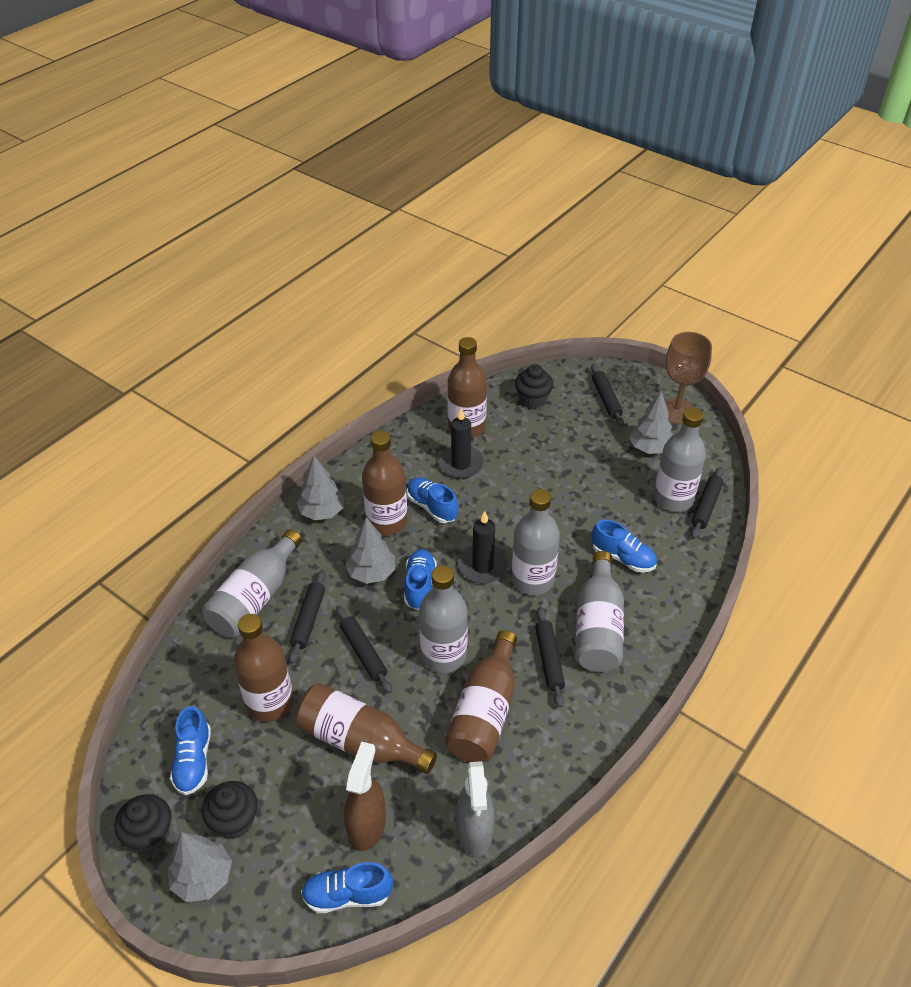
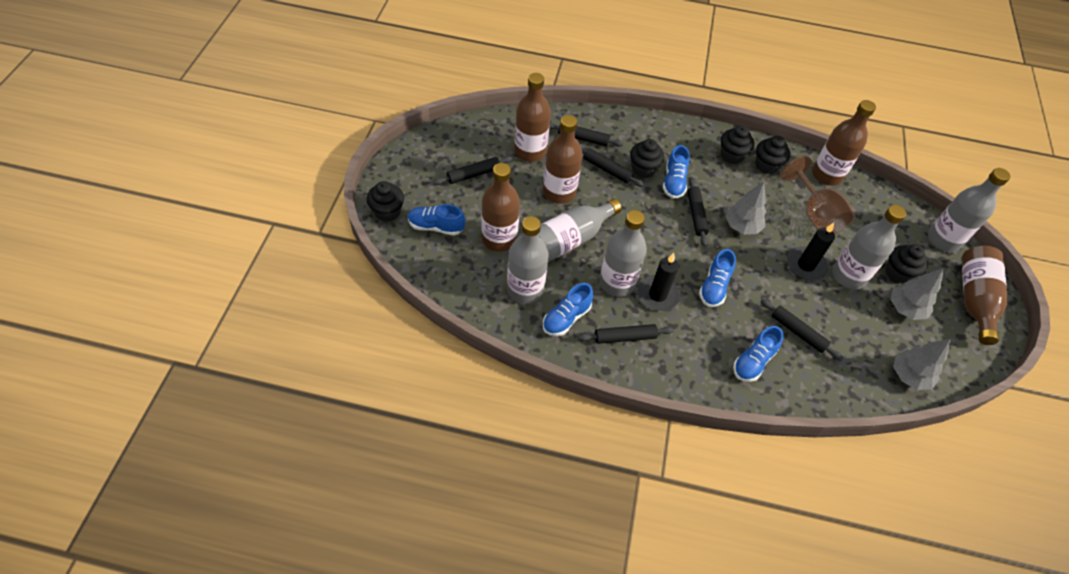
black cupcake: [114,794,171,853] [202,781,258,839] [515,364,554,409] = 3 -> [367,181,404,222] [630,139,664,178] [721,126,754,164] [756,136,790,174] [885,244,928,283] = 5
black rolling pin: [289,570,326,664] [336,606,392,693] [535,607,565,707] [591,364,624,427] [691,467,724,539] = 5 -> [434,156,513,185] [550,122,623,147] [578,324,674,344] [581,147,644,187] [687,177,709,246] [760,299,843,361] = 6
brown spray bottle: [344,742,386,851] = 1 -> none = 0
grey spray bottle: [456,761,494,856] = 1 -> none = 0
grey tree: [168,832,232,902] [297,456,344,520] [345,517,395,584] [629,391,673,454] = 4 -> [725,182,766,234] [891,268,944,320] [893,339,951,390] = 3

